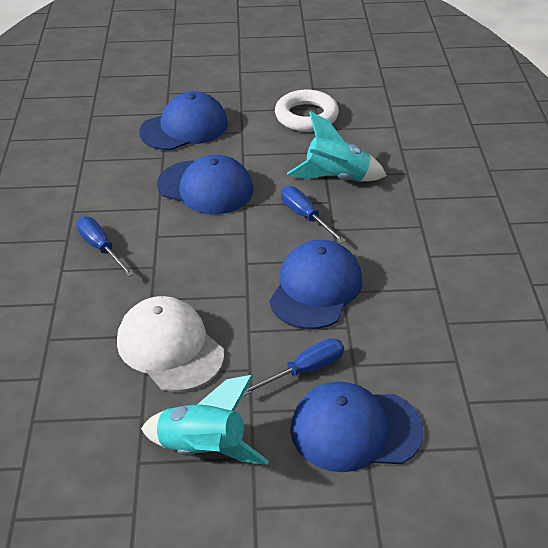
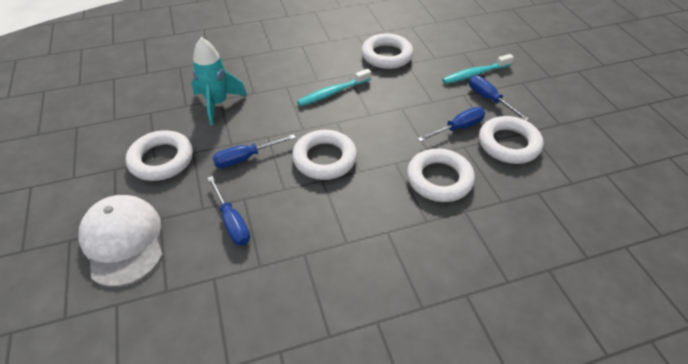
blue cap: [139,91,228,150] [157,155,253,214] [269,240,363,329] [290,382,424,472] = 4 -> none = 0
blue screwdriver: [76,217,134,277] [243,338,344,396] [281,186,346,243] = 3 -> [207,176,250,246] [212,134,296,168] [418,107,485,142] [469,75,529,121] = 4
turquoise rocket: [141,375,269,465] [287,111,387,181] = 2 -> [192,37,247,125] = 1
turquoise toothbrush: none = 0 -> [297,69,371,106] [442,54,514,84] = 2
white ring: [275,90,339,132] = 1 -> [126,130,193,181] [292,130,357,180] [361,33,414,69] [407,148,475,202] [479,116,543,164] = 5

